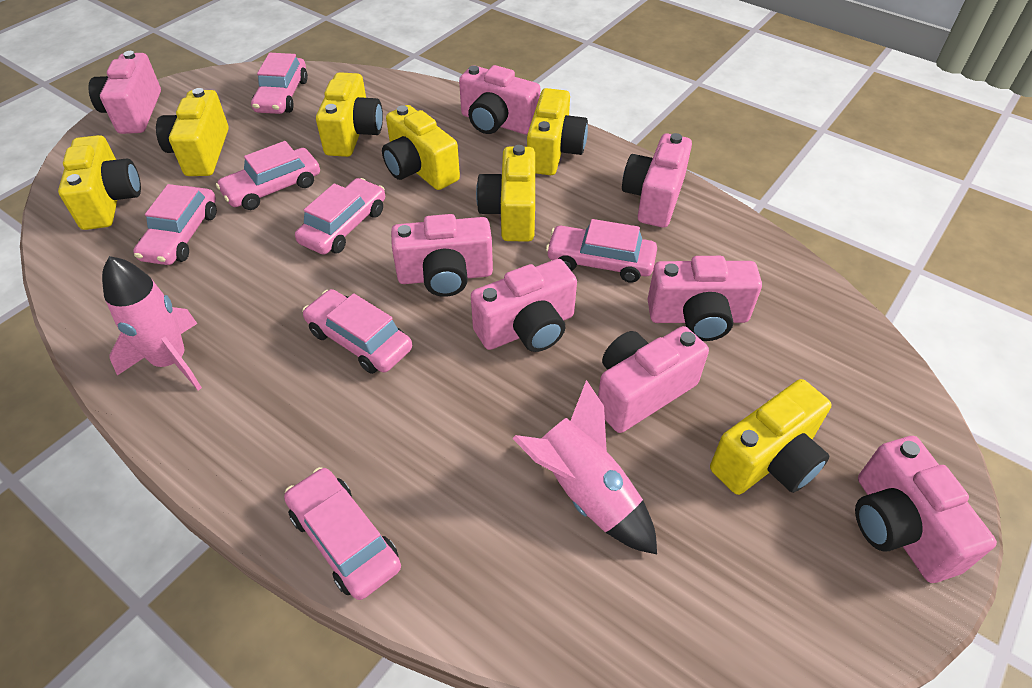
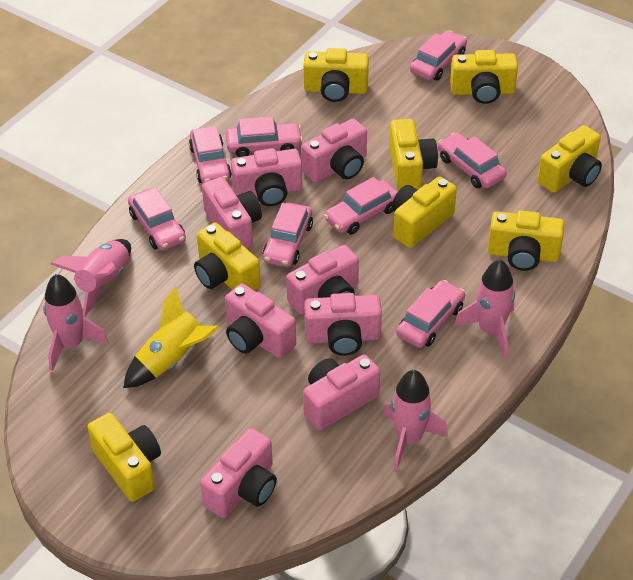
pink car: [133,184,217,265] [216,141,320,210] [251,53,308,114] [284,467,401,600] [295,178,385,255] [302,289,412,374] [546,219,657,283] = 7 -> [128,188,186,250] [189,126,232,183] [226,116,303,157] [263,203,313,267] [324,177,398,235] [396,280,465,348] [410,31,467,81] [438,132,507,188] = 8
pink rocket: [102,256,202,390] [512,380,657,554] = 2 -> [43,274,108,371] [51,239,131,317] [383,370,448,470] [454,260,515,358] = 4
yellow camera: [58,135,141,230] [156,88,229,176] [316,72,383,157] [382,105,460,190] [476,145,535,241] [527,88,588,175] [710,379,832,495] = 7 -> [87,413,161,502] [194,222,261,291] [304,48,369,102] [389,119,438,190] [392,177,457,248] [450,50,518,104] [488,210,564,271] [537,125,602,193] = 8
yellow rocket: none = 0 -> [123,287,219,388] = 1

